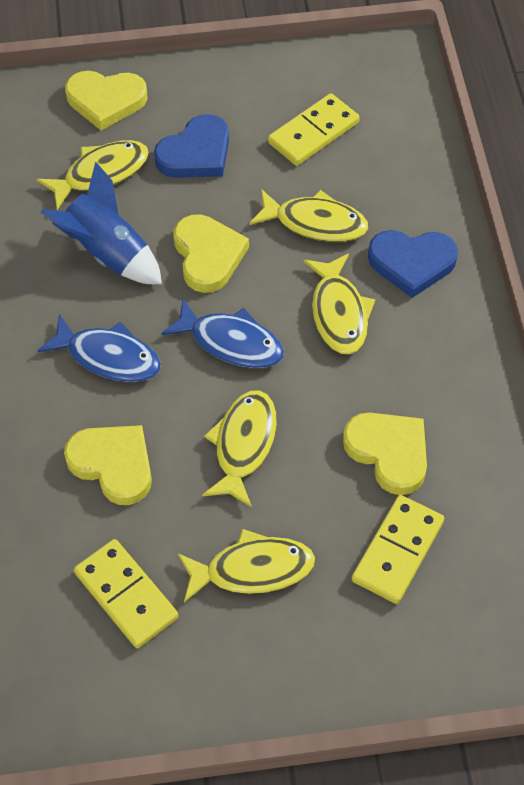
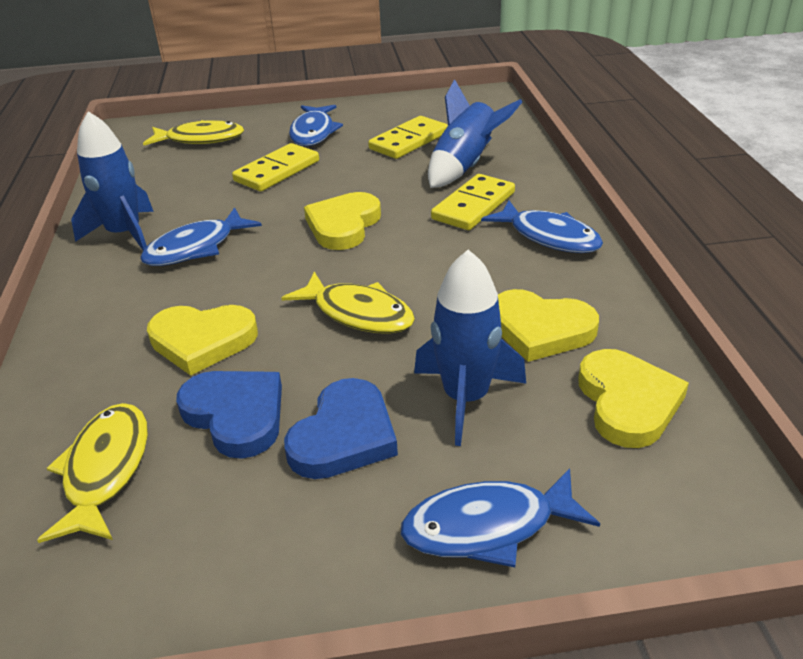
blue fish: [37,314,161,382] [161,299,284,368] = 2 -> [140,208,262,266] [289,105,343,146] [401,468,600,567] [481,200,603,253] = 4
blue rocket: [40,161,162,284] = 1 -> [71,111,154,250] [414,250,526,446] [428,79,522,188] = 3
yellow fish: [37,140,149,210] [178,529,315,603] [202,390,277,507] [249,189,369,242] [304,254,375,355] = 5 -> [37,403,148,543] [143,120,244,145] [282,272,415,334] = 3

